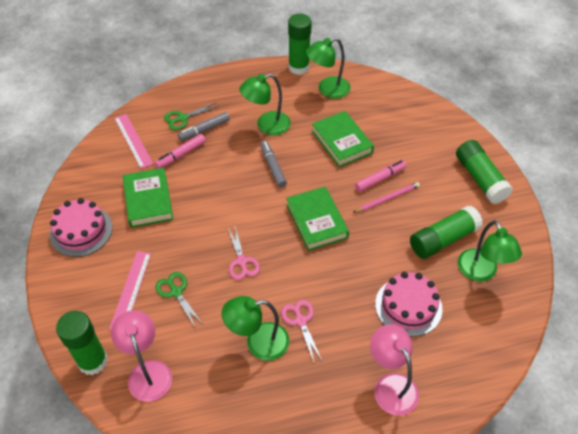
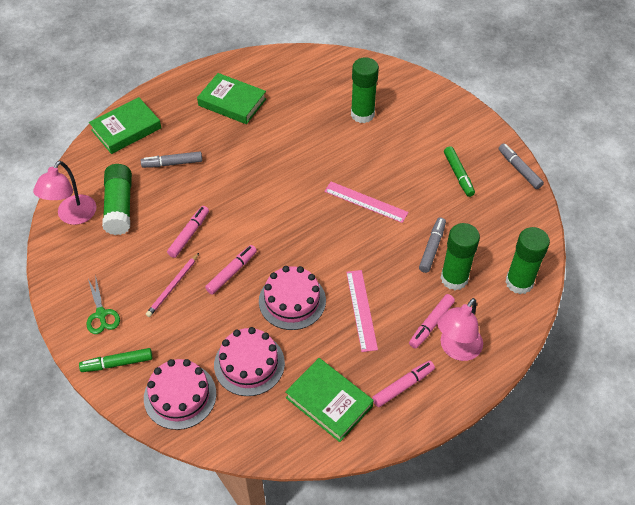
green lamp: [222,296,289,361] [239,74,291,135] [306,37,350,99] [458,220,522,282] = 4 -> none = 0
green marker: none = 0 -> [79,348,152,372] [444,146,475,197] = 2
green scissors: [156,272,202,327] [164,102,218,130] = 2 -> [87,274,120,334] = 1
grey marker: [178,112,230,141] [260,141,287,188] = 2 -> [141,152,202,168] [419,217,446,273] [499,143,544,189] = 3
pink cake: [50,198,112,257] [375,272,443,337] = 2 -> [144,359,216,430] [214,327,285,396] [259,266,326,330] = 3
pink marker: [155,134,206,169] [355,160,407,192] = 2 -> [167,206,209,258] [205,245,257,295] [372,361,435,407] [409,294,455,349] = 4
pink scissors: [228,227,260,280] [281,300,322,362] = 2 -> none = 0

